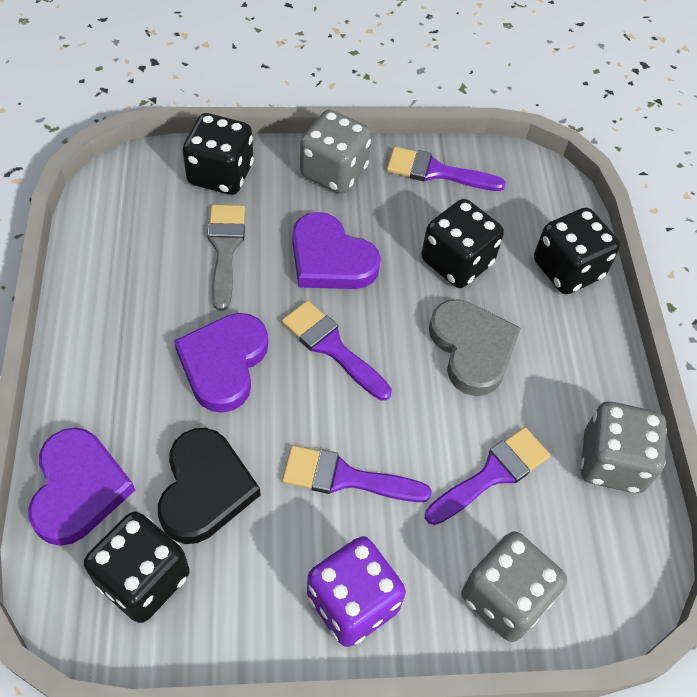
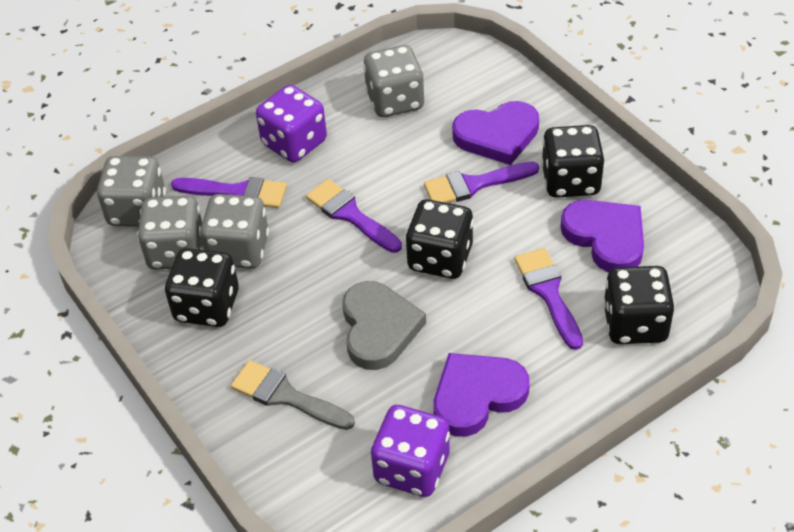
black heart: [158,428,261,544] = 1 -> none = 0
grey dice: [300,110,372,194] [462,531,567,642] [580,401,667,493] = 3 -> [97,156,166,227] [137,196,203,270] [200,194,269,269] [363,45,425,117] = 4
purple dice: [307,536,406,647] = 1 -> [256,85,327,162] [371,405,450,497] = 2

